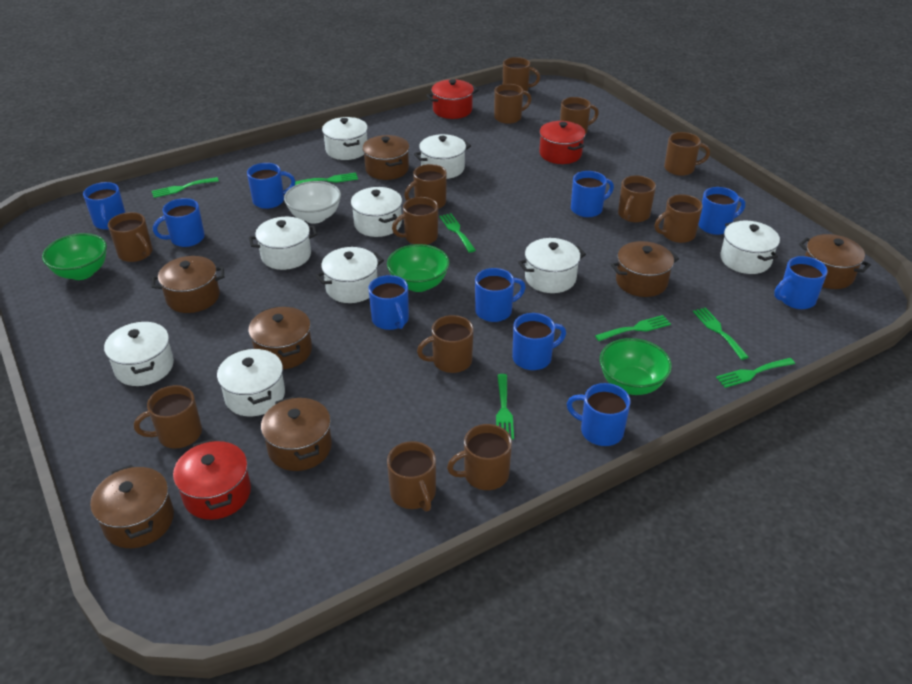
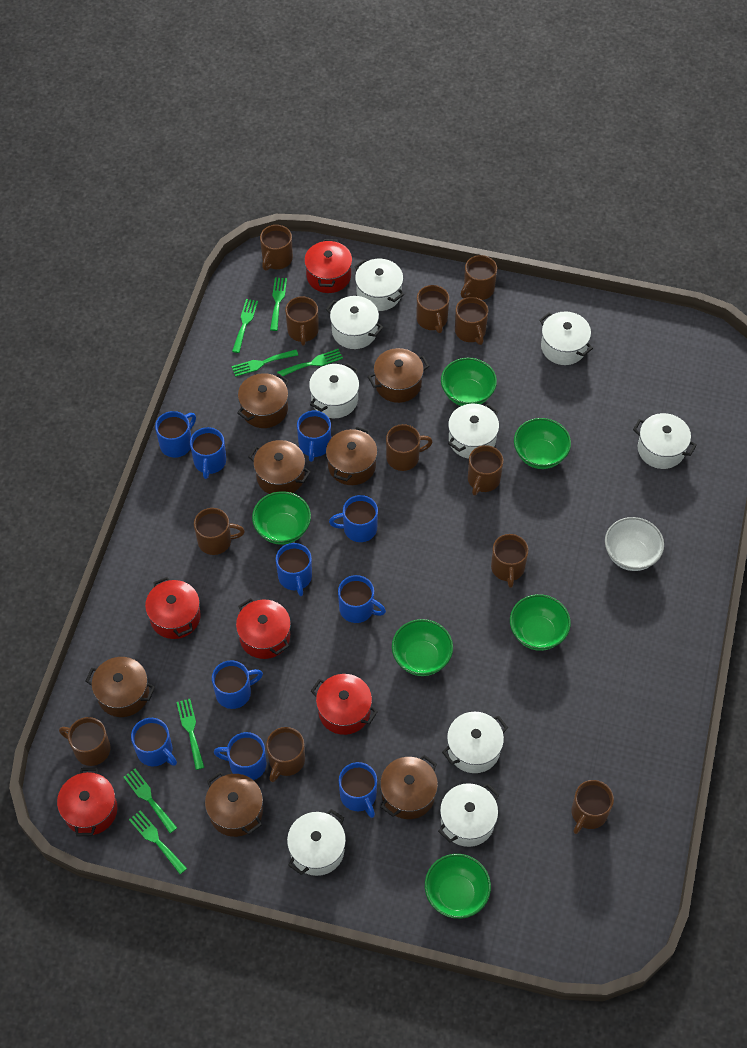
brown mug: [108,212,153,262] [134,385,202,448] [387,441,436,511] [392,197,438,245] [404,164,447,209] [417,315,473,373] [447,424,512,490] [494,84,531,124] [503,57,540,91] [560,97,599,134] [618,175,656,223] [654,194,703,243] [664,132,710,176] = 13 -> [59,717,111,766] [194,508,245,555] [260,225,293,271] [266,727,305,782] [285,296,319,345] [386,424,433,471] [417,285,449,333] [455,297,488,345] [461,255,497,300] [468,445,504,496] [491,534,529,588] [571,780,614,834] = 12
green bowl: [42,233,107,280] [387,244,449,292] [600,338,672,395] = 3 -> [252,491,311,545] [392,619,453,676] [425,854,491,919] [441,358,497,406] [510,594,571,651] [514,418,571,469] = 6
red pot: [173,439,251,520] [426,79,479,119] [539,121,586,164] = 3 -> [57,768,117,836] [145,577,201,639] [236,598,291,659] [304,239,352,293] [311,674,378,735] = 5

